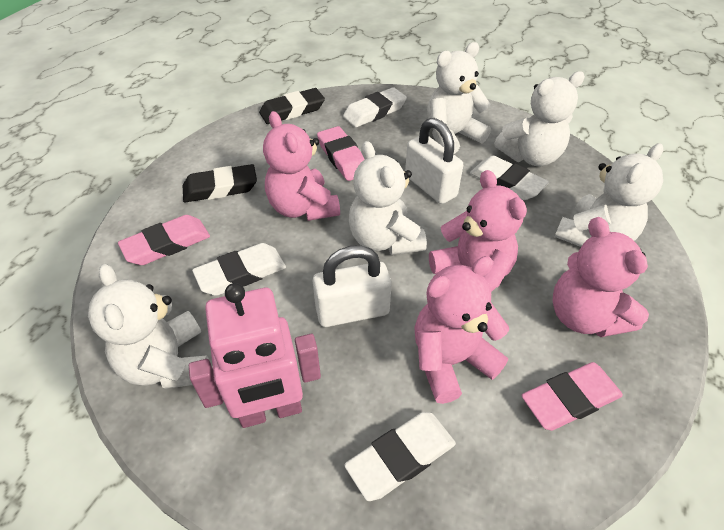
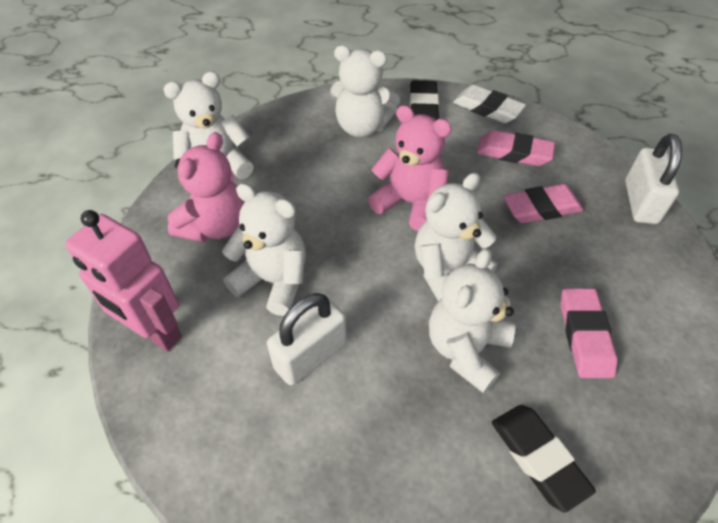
pink teddy bear: [263,111,340,221] [414,256,509,404] [429,170,527,292] [553,217,649,337] = 4 -> [168,132,245,242] [368,105,452,231] = 2
white eraser: [192,243,286,296] [343,87,407,127] [344,412,456,501] [470,156,549,200] = 4 -> [453,85,526,123] = 1

